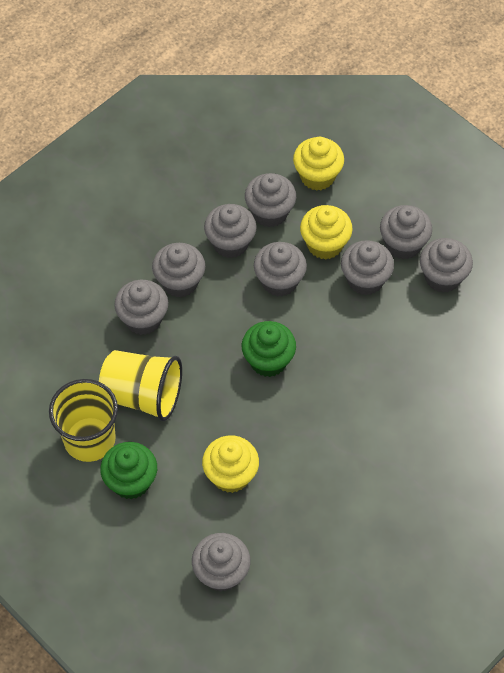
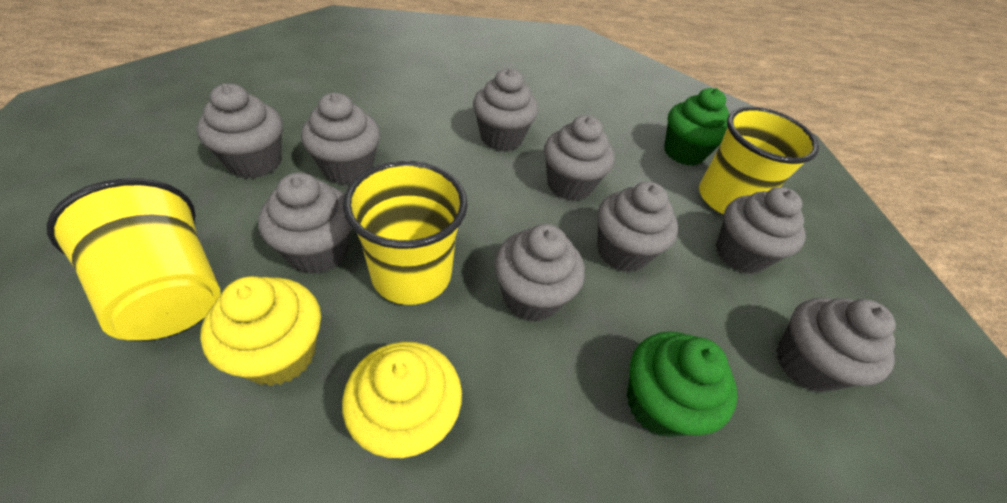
yellow cup: [49,379,118,462] [99,350,182,421] = 2 -> [47,178,221,340] [343,161,468,305] [699,107,819,214] = 3
yellow cupcake: [202,436,259,493] [293,137,344,191] [300,205,353,260] = 3 -> [200,276,321,386] [342,342,462,458] = 2

